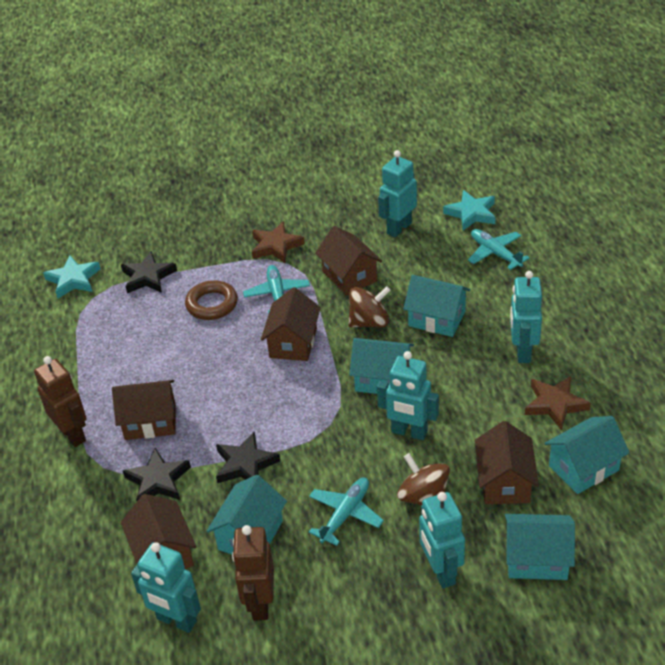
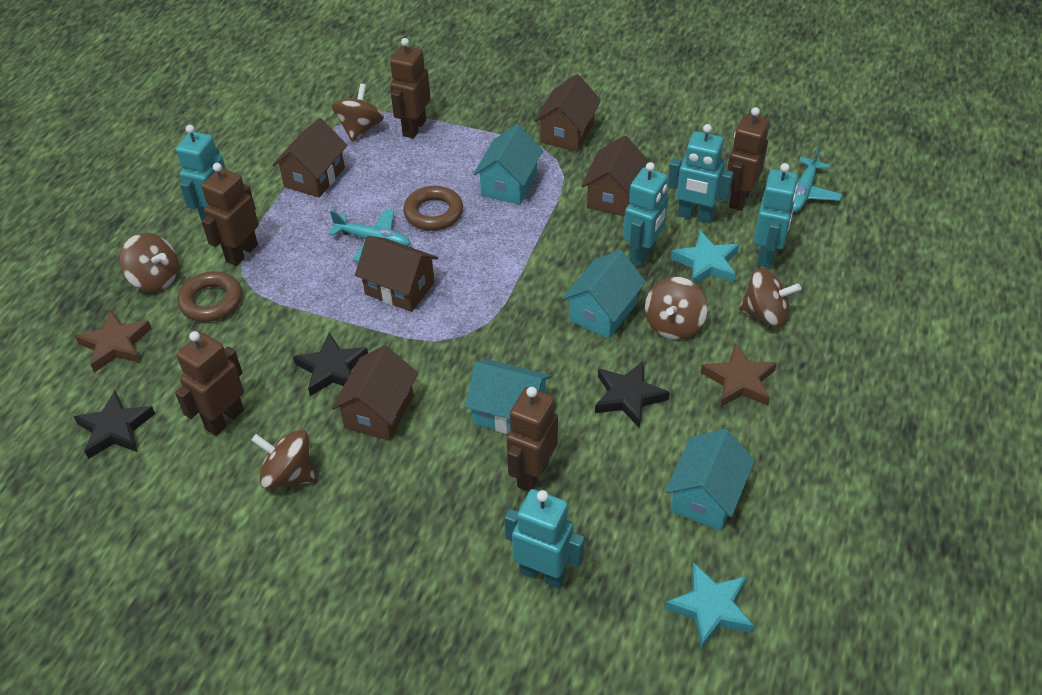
brown ring: [185,280,238,320] = 1 -> [177,271,242,322] [403,186,463,231] = 2
brown robot: [34,356,87,447] [232,525,274,621] = 2 -> [175,331,244,436] [201,163,259,266] [390,38,431,138] [506,387,558,492] [727,107,769,211] = 5
brown spinning top: [348,286,391,327] [397,453,450,506] = 2 -> [120,233,178,292] [251,430,316,489] [332,83,384,142] [645,277,708,340] [739,268,801,328] = 5
turquoise house: [206,475,287,554] [349,338,414,394] [403,275,470,337] [505,514,575,580] [544,416,630,494] = 5 -> [465,359,551,434] [473,124,543,205] [562,250,646,339] [665,429,755,531] = 4
turquoise plane: [243,265,310,314] [309,478,384,546] [468,229,530,270] = 3 -> [329,209,411,262] [766,147,842,212] = 2

